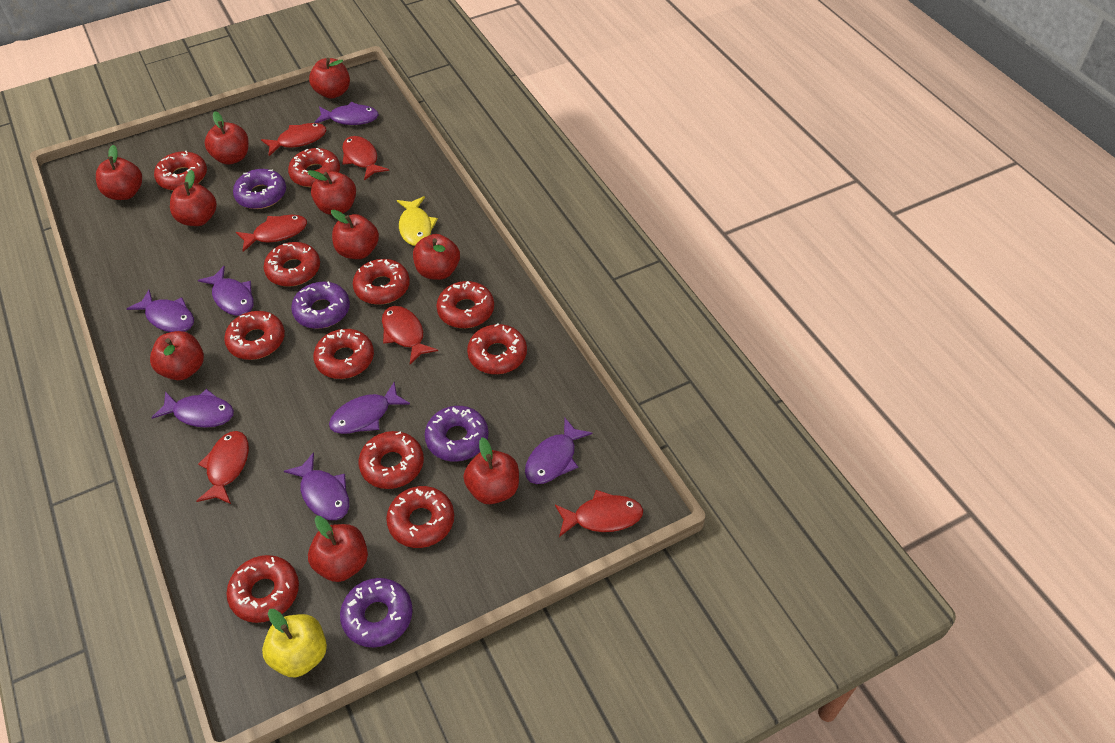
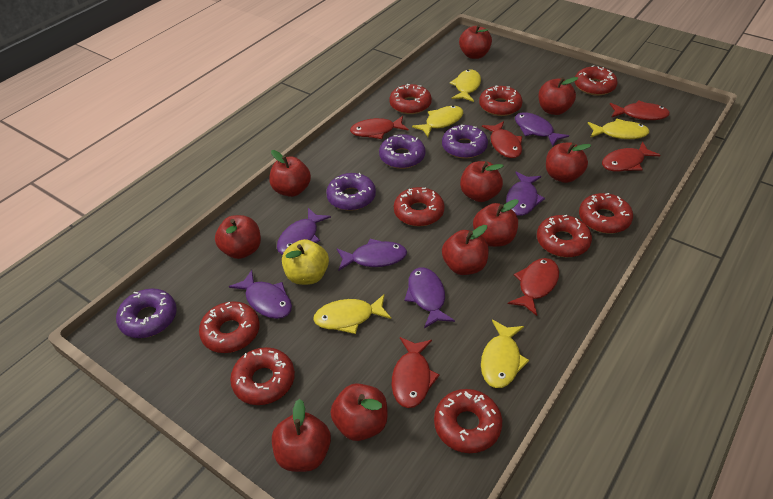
purple fish: [127,290,194,332] [151,389,234,428] [198,266,254,316] [284,452,349,520] [314,102,379,125] [329,382,410,434] [525,418,593,484] = 7 -> [229,270,292,319] [277,208,331,255] [337,239,407,271] [404,267,455,328] [506,172,545,216] [515,112,569,146] = 6
red donut: [154,151,207,191] [224,311,285,360] [226,555,299,623] [264,242,320,287] [288,148,340,187] [313,329,374,379] [353,259,410,305] [359,431,424,489] [386,486,454,548] [436,281,494,328] [467,323,527,374] = 11 -> [199,301,260,353] [230,347,295,405] [389,84,432,114] [394,187,445,226] [434,389,502,453] [479,85,522,116] [537,215,592,257] [574,65,618,95] [579,193,633,233] = 9
yellow fish: [397,196,438,246] = 1 -> [313,294,391,334] [412,106,463,137] [450,69,481,102] [481,320,529,388] [588,119,649,139] = 5

